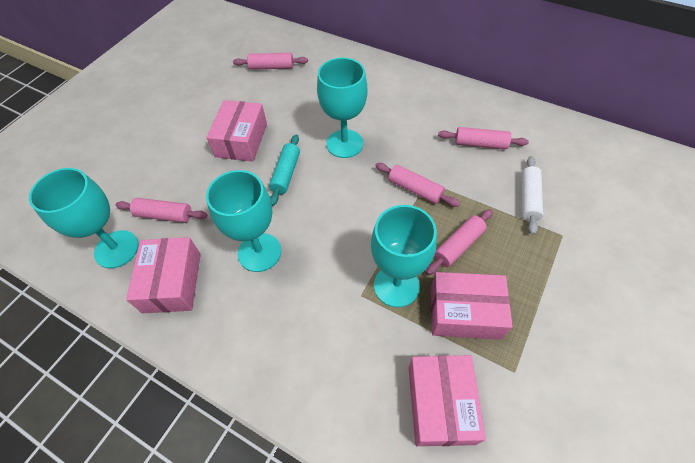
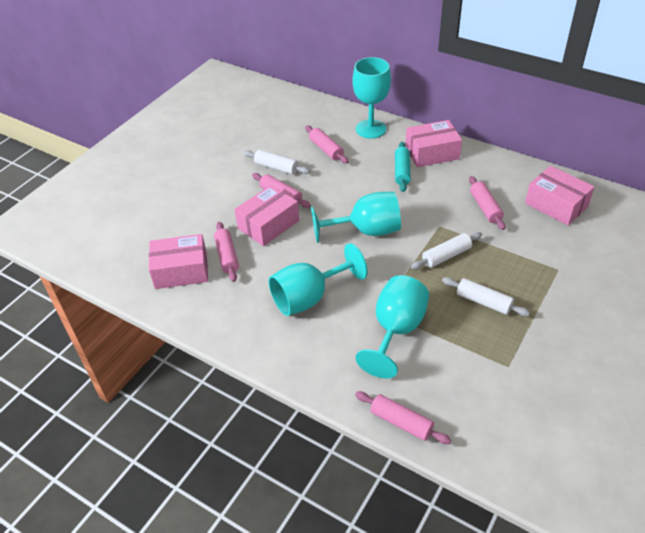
white rolling pin: [521,156,543,235] = 1 -> [244,149,310,175] [411,232,482,269] [442,277,530,316] = 3

